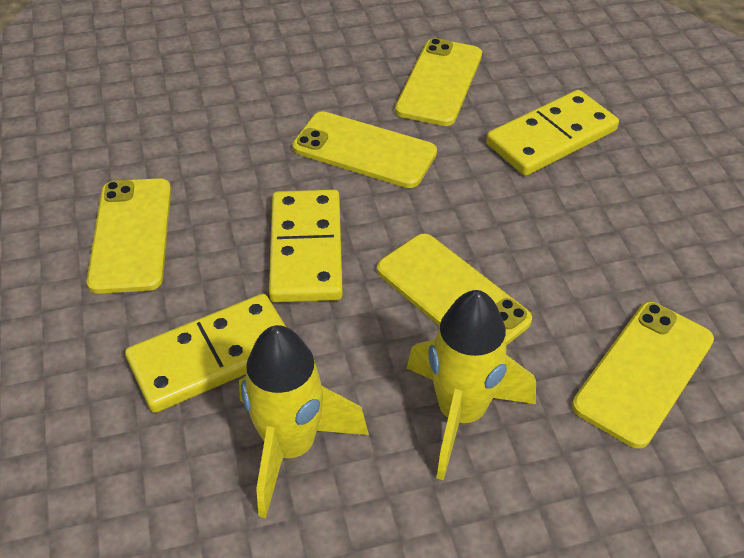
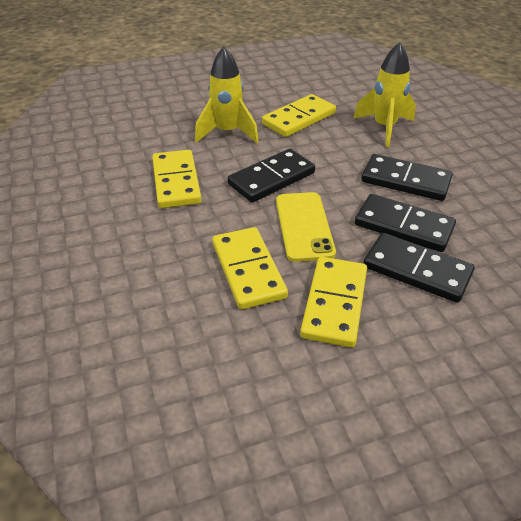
black domino: none = 0 -> [228,149,315,203] [355,194,456,252] [361,154,453,201] [363,233,475,303] = 4
yellow domino: [125,294,286,413] [269,190,343,303] [486,90,619,176] = 3 -> [152,150,202,208] [213,227,288,310] [262,94,336,137] [300,257,367,348] = 4
yellow phone: [87,179,171,294] [292,111,437,188] [377,234,532,345] [395,38,482,126] [572,302,714,449] = 5 -> [276,192,336,262] = 1

